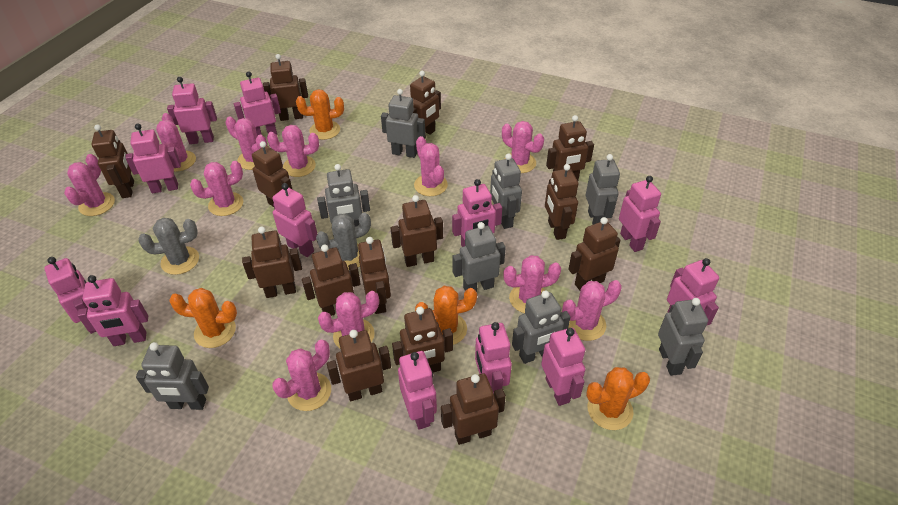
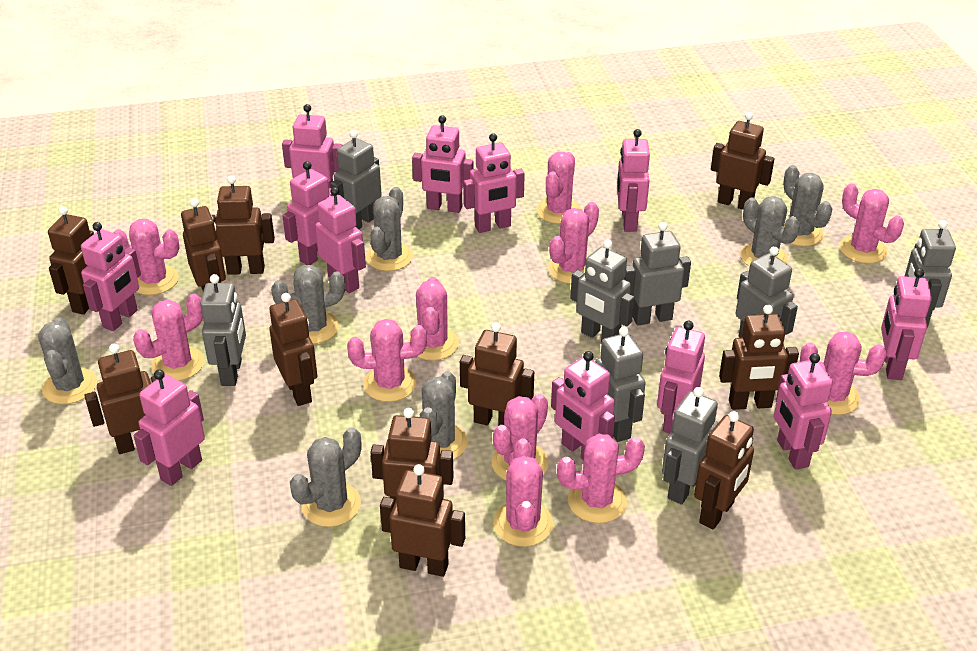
brown robot: [91,124,134,198] [242,226,302,298] [252,141,292,207] [263,54,308,121] [302,244,361,316] [327,330,391,401] [358,237,391,314] [391,195,443,267] [392,307,453,373] [410,71,441,138] [441,373,506,445] [545,164,578,240] [546,115,594,181] [568,217,621,290] = 14 -> [48,206,94,315] [84,344,157,454] [181,198,226,291] [212,175,275,275] [269,293,317,406] [370,408,454,502] [380,464,465,577] [460,322,534,425] [694,411,754,529] [711,112,775,209] [719,305,799,410] = 11
grey cactus: [138,218,199,275] [316,213,371,270] = 2 -> [38,317,97,404] [271,265,345,344] [290,427,361,527] [366,187,413,271] [420,371,468,460] [740,196,800,267] [783,165,832,246] = 7
orange cactus: [169,288,237,348] [296,90,344,140] [415,286,477,345] [586,367,650,430] = 4 -> none = 0

